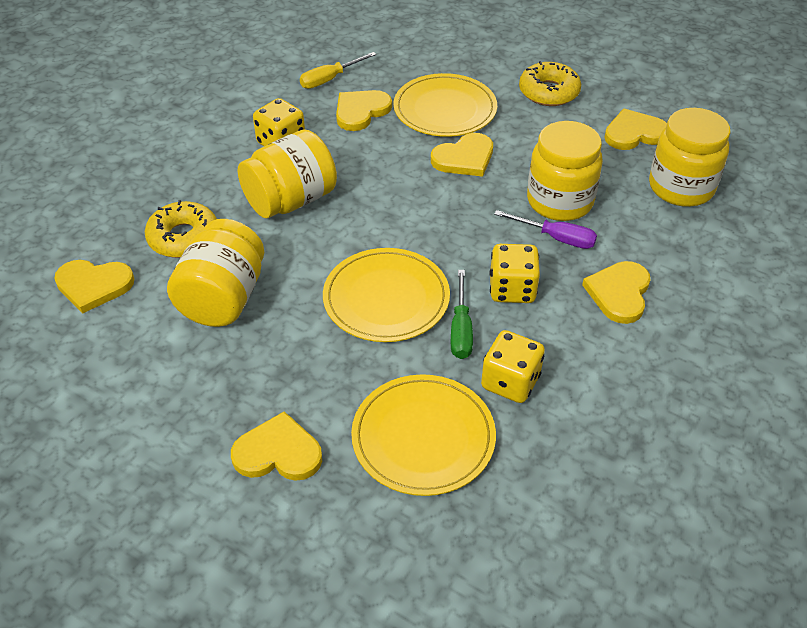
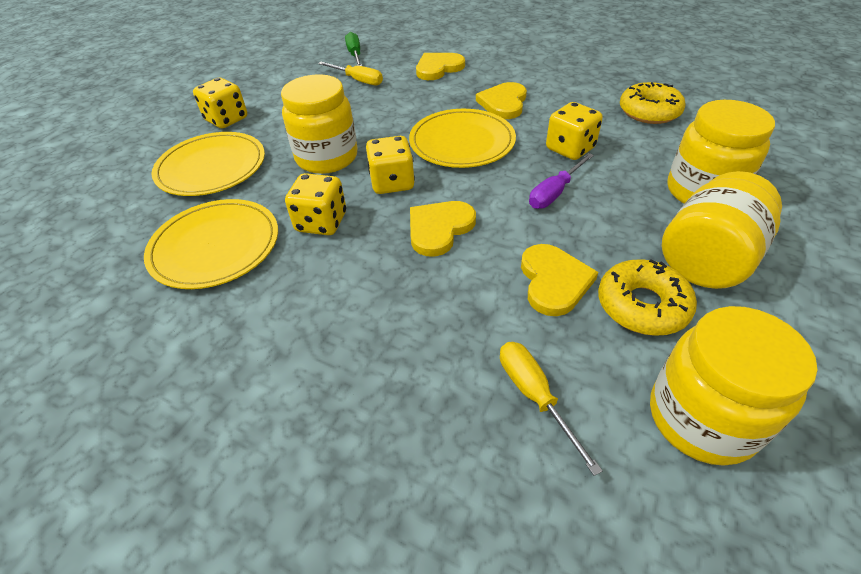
yellow dice: [253,98,305,146] [481,330,545,403] [489,244,540,303] = 3 -> [193,78,247,128] [285,173,346,235] [366,136,415,194] [546,102,603,160] = 4
yellow heart: [54,260,134,313] [231,411,322,481] [336,90,392,131] [431,133,493,177] [582,261,651,324] [604,109,667,150] = 6 -> [410,201,476,257] [416,53,465,80] [476,82,527,119] [521,244,598,316] = 4
yellow screwdriver: [300,52,376,89] = 1 -> [318,62,383,85] [500,342,603,476] = 2

